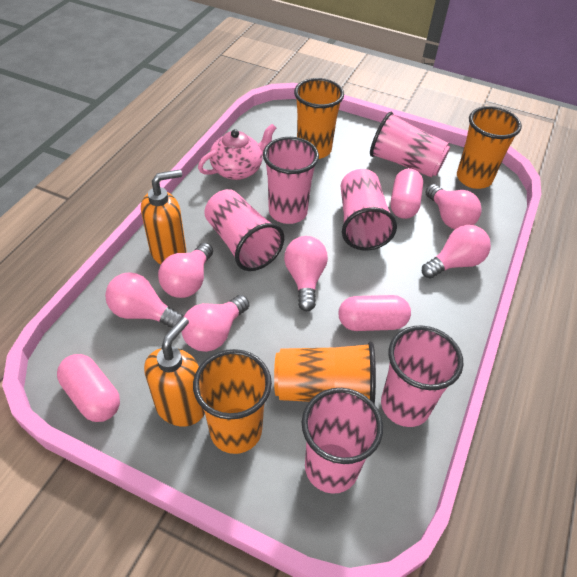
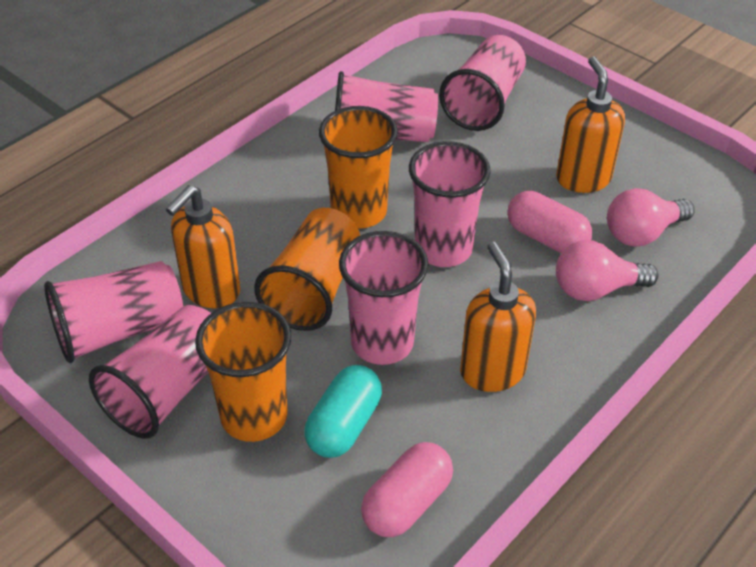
orange cup: [193,349,272,454] [274,342,376,405] [294,78,344,159] [457,106,522,189] = 4 -> [195,302,292,442] [254,208,360,331] [319,106,398,229] = 3
orange soap dispenser: [141,170,186,264] [144,317,205,426] = 2 -> [166,185,240,308] [460,242,536,392] [556,56,625,193] = 3
pink capsule: [57,354,120,422] [339,295,411,331] [391,168,423,219] = 3 -> [361,442,453,537] [507,191,592,253] = 2
pink light bulb: [105,272,184,328] [158,243,213,298] [181,295,249,352] [284,236,328,311] [422,225,491,279] [426,184,482,229] = 6 -> [556,240,659,301] [607,188,694,247] = 2
pink teapot: [198,124,276,180] = 1 -> none = 0
turquoise capsule: none = 0 -> [304,365,382,458] = 1

